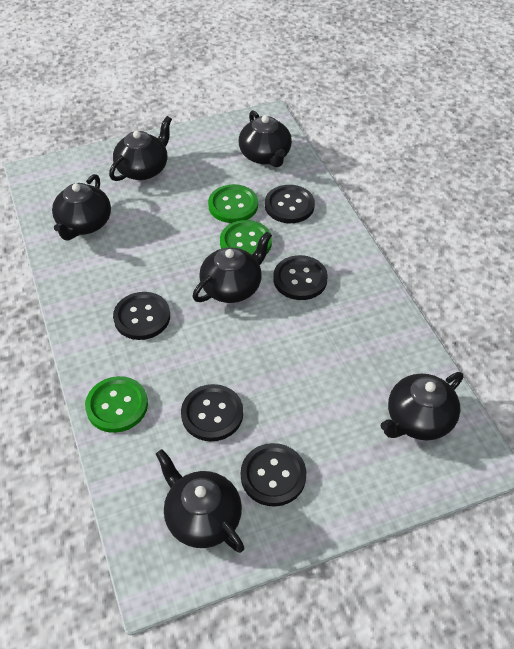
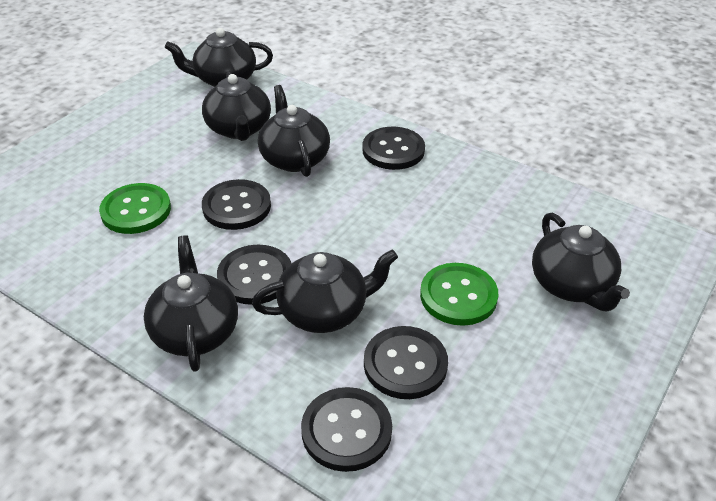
green button: [85,376,148,433] [208,184,258,223] [220,220,272,255] = 3 -> [99,183,171,234] [420,263,498,326] = 2

